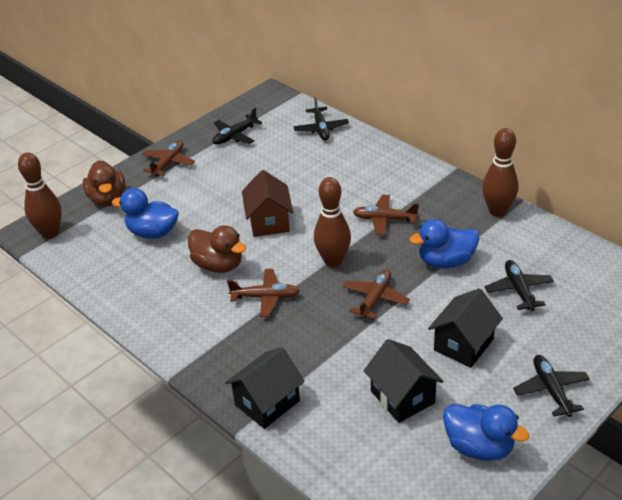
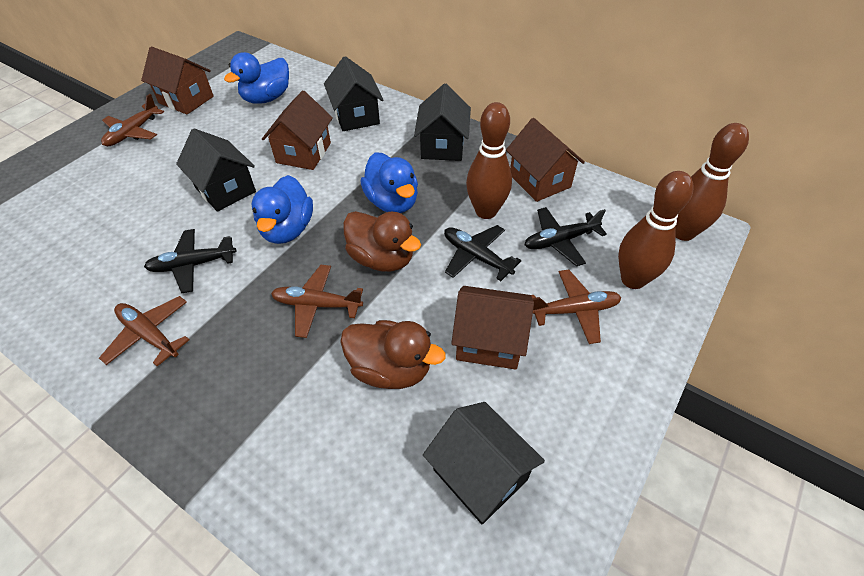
black house: [225,347,305,429] [364,339,444,423] [428,288,503,368] = 3 -> [176,128,256,212] [324,56,383,131] [414,84,471,161] [423,402,545,524] = 4
black plane: [213,108,262,145] [294,97,349,141] [485,260,554,311] [513,355,590,417] = 4 -> [144,229,237,293] [444,225,521,281] [524,207,607,266] = 3
brown house: [242,170,293,237] = 1 -> [141,47,214,115] [262,90,333,170] [451,286,534,370] [506,118,585,202] = 4

